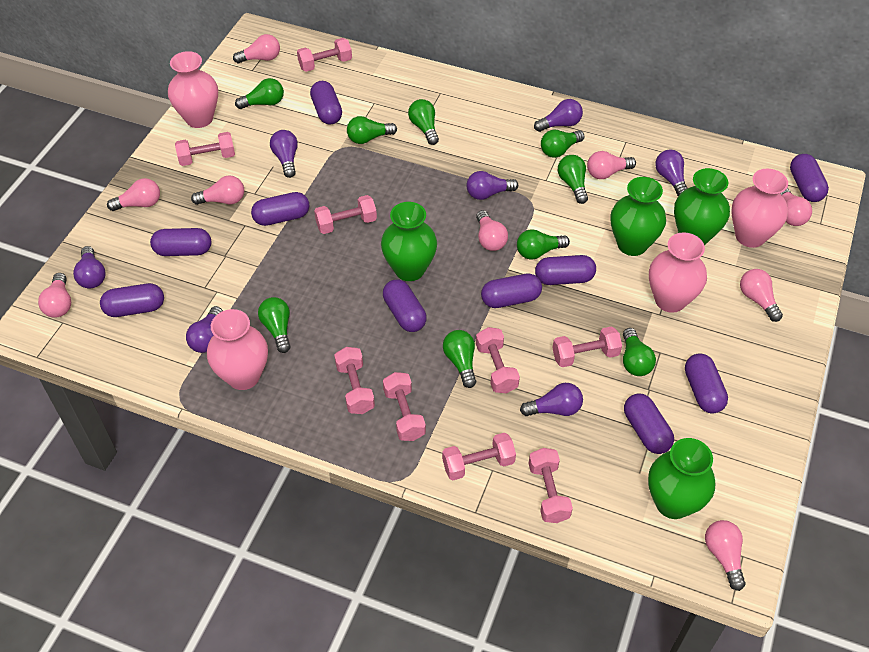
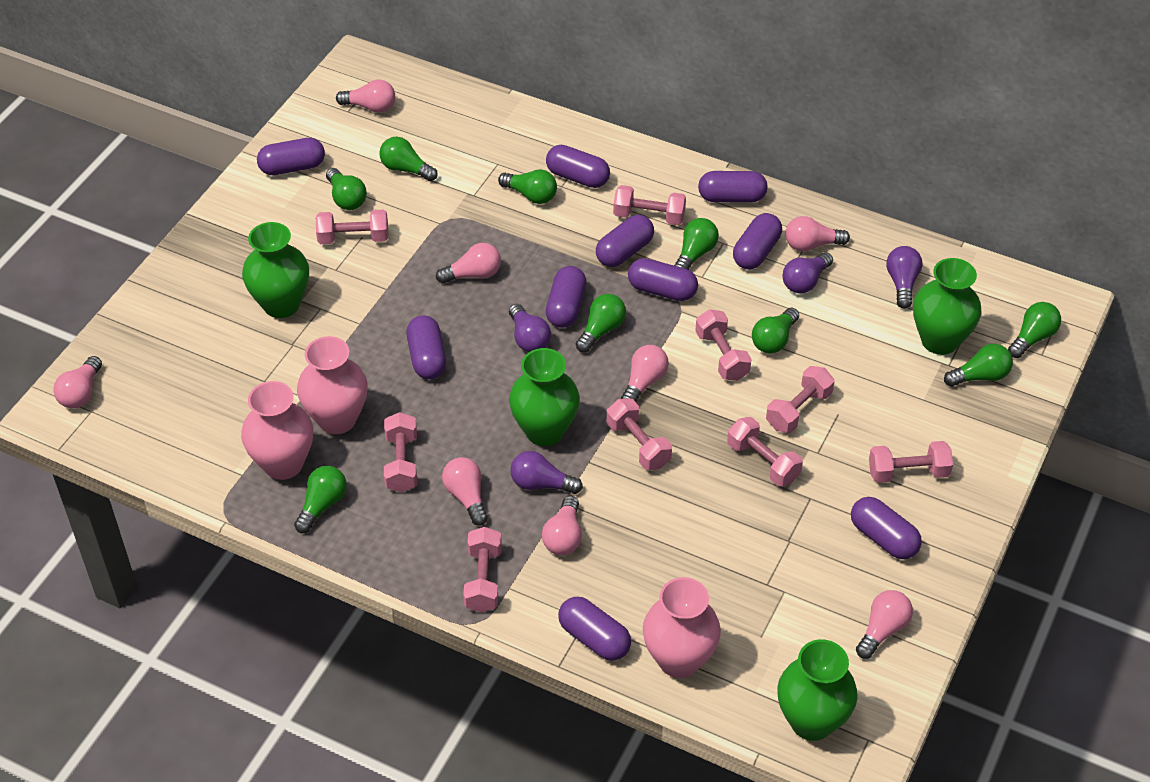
pink light bulb: [38,273,71,318] [107,178,160,211] [191,175,244,205] [233,34,280,63] [476,210,508,251] [587,151,636,179] [705,520,746,591] [740,269,783,322] [780,187,812,226] = 9 -> [53,356,102,408] [336,80,395,113] [436,243,501,284] [442,457,488,526] [542,496,582,555] [621,345,669,402] [785,216,850,251] [856,590,913,659] = 8
pink vase: [168,51,218,128] [207,309,268,390] [649,232,707,313] [731,169,788,248] = 4 -> [241,381,313,480] [297,336,368,434] [643,577,721,678] = 3
purple light bulb: [73,246,106,288] [186,306,223,353] [270,130,298,178] [466,171,518,200] [520,383,583,416] [534,99,583,132] [655,150,688,196] = 7 -> [509,304,551,352] [510,451,583,494] [783,252,833,293] [886,246,922,309] = 4

